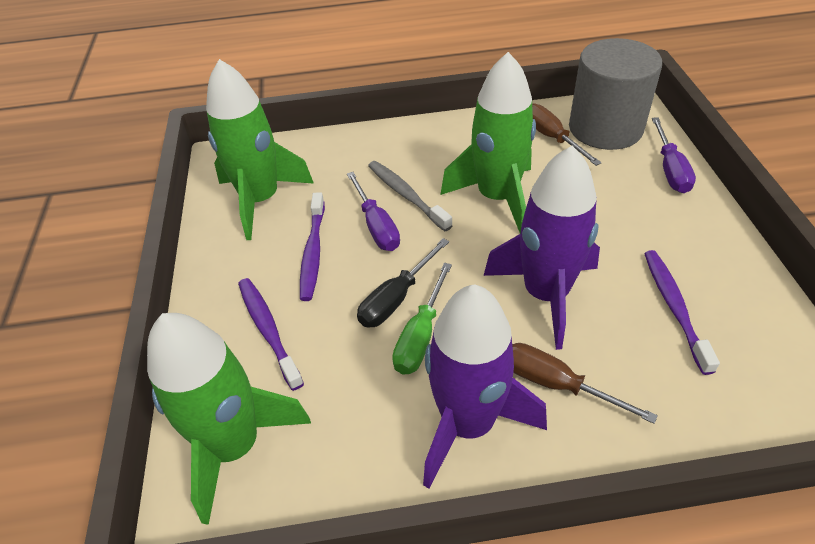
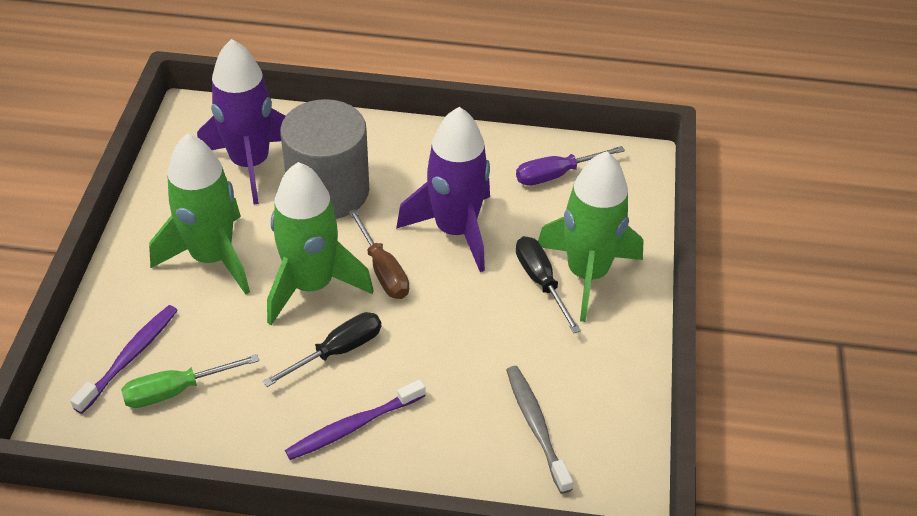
black screwdriver: [357,238,449,328] = 1 -> [263,312,381,387] [516,236,581,333] = 2
brown screwdriver: [512,343,658,424] [532,103,601,166] = 2 -> [348,209,409,299] = 1
purple screwdriver: [347,172,400,251] [652,117,696,193] = 2 -> [516,146,625,186] = 1
purple toothbrush: [238,278,304,391] [300,192,325,301] [644,250,720,375] = 3 -> [70,305,178,414] [285,379,426,460] = 2

